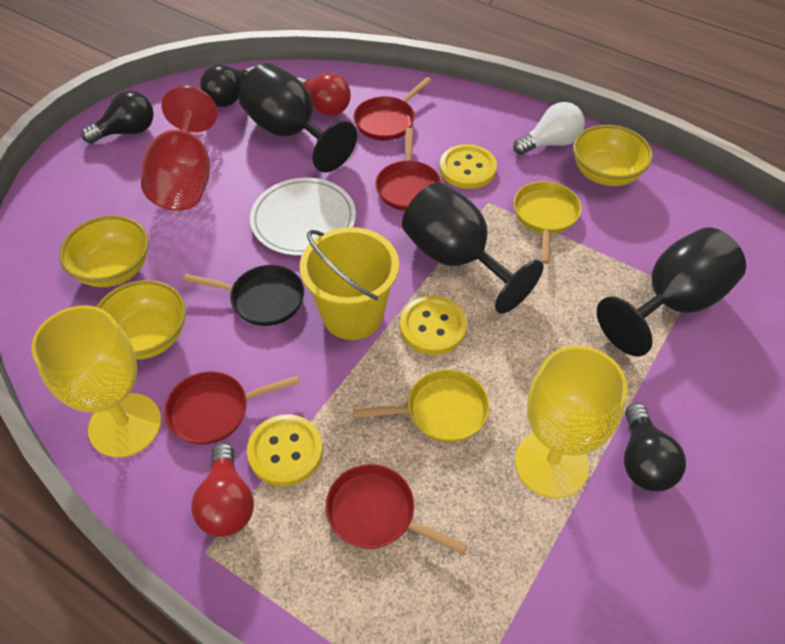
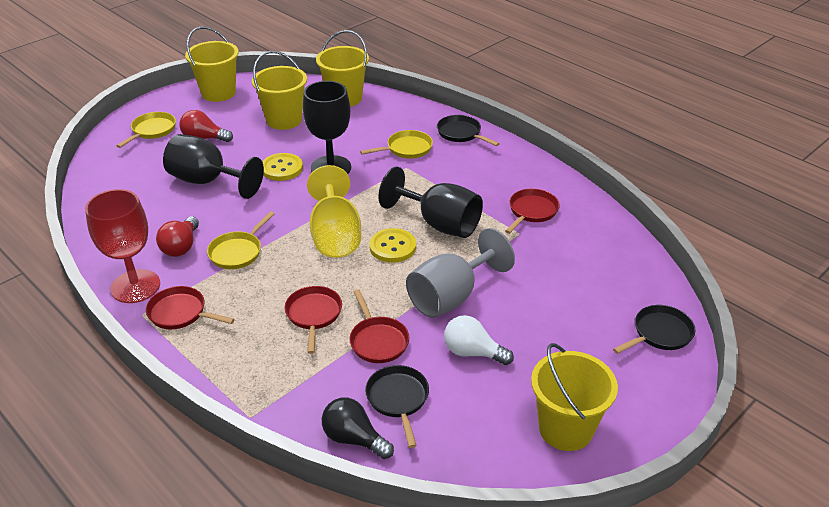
black light bulb: [82,91,154,144] [200,65,255,107] [624,403,686,491] = 3 -> [322,397,394,459] = 1
black pan: [183,265,304,326] = 1 -> [365,365,429,448] [437,115,500,146] [613,305,695,354] = 3
grey goblet: none = 0 -> [406,228,515,318] = 1
white plate: [250,177,356,256] = 1 -> none = 0
yellow bowl: [59,215,149,287] [96,280,186,360] [573,125,653,186] = 3 -> none = 0
yellow bucket: [300,227,399,340] = 1 -> [185,27,239,102] [252,51,307,130] [316,30,369,107] [531,343,618,451] = 4
yellow button: [247,414,323,486] [400,296,467,355] [439,144,497,189] = 3 -> [262,153,303,181] [369,228,416,263] = 2
yellow goblet: [31,305,161,458] [515,346,627,499] = 2 -> [307,165,361,258] = 1
yellow pan: [353,369,490,443] [514,181,581,264] = 2 -> [116,112,176,148] [207,212,274,269] [360,130,433,159] = 3

